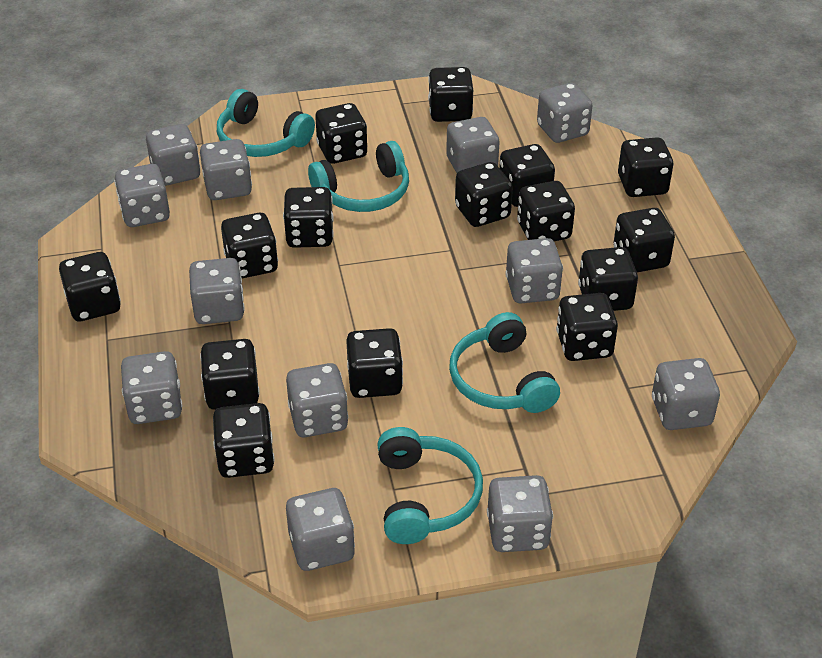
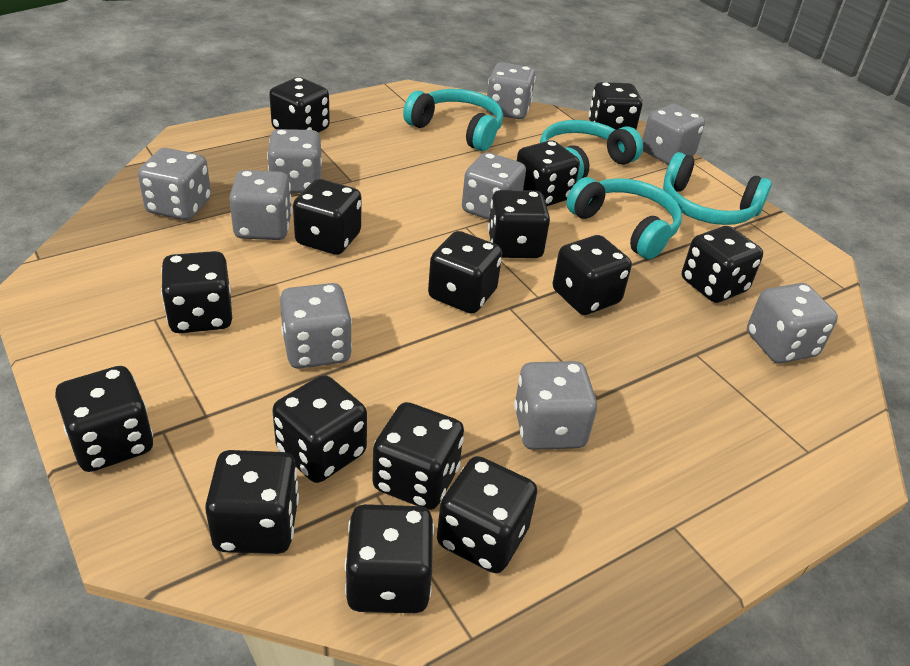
grey dice: [114,164,170,227] [121,351,182,424] [146,124,200,186] [189,258,245,324] [200,139,252,200] [286,363,348,437] [286,488,355,571] [446,117,500,173] [487,475,553,552] [505,238,563,303] [537,83,593,143] [652,358,720,430] = 12 -> [138,148,211,220] [229,170,292,240] [267,129,322,193] [280,283,352,369] [462,152,526,220] [486,62,536,119] [514,361,597,450] [642,104,705,165] [747,283,838,364] = 9

